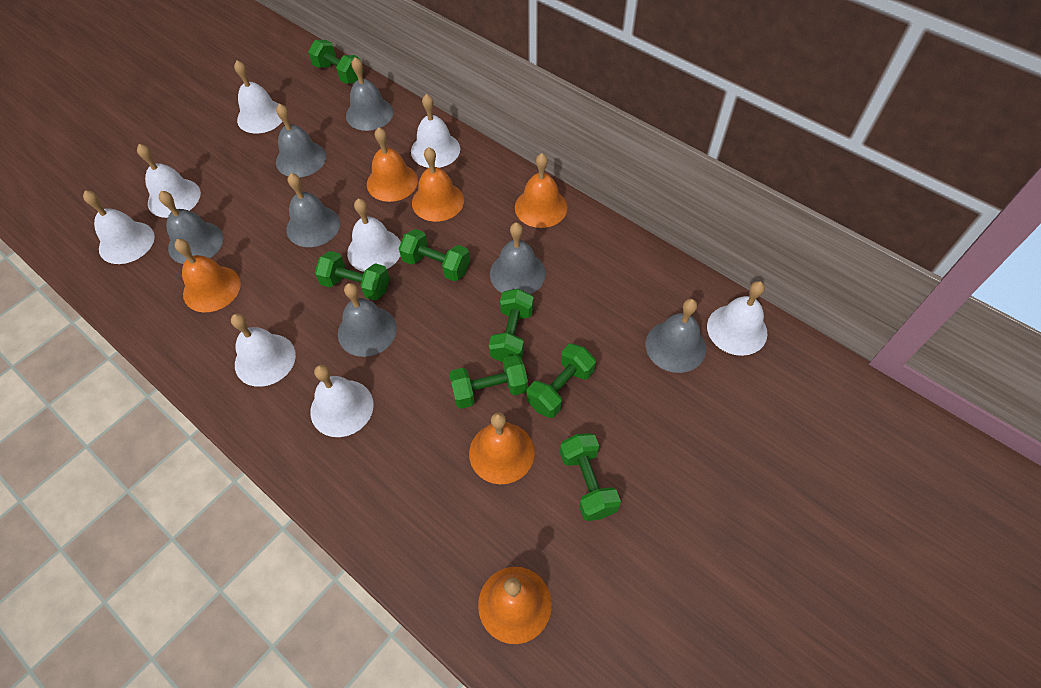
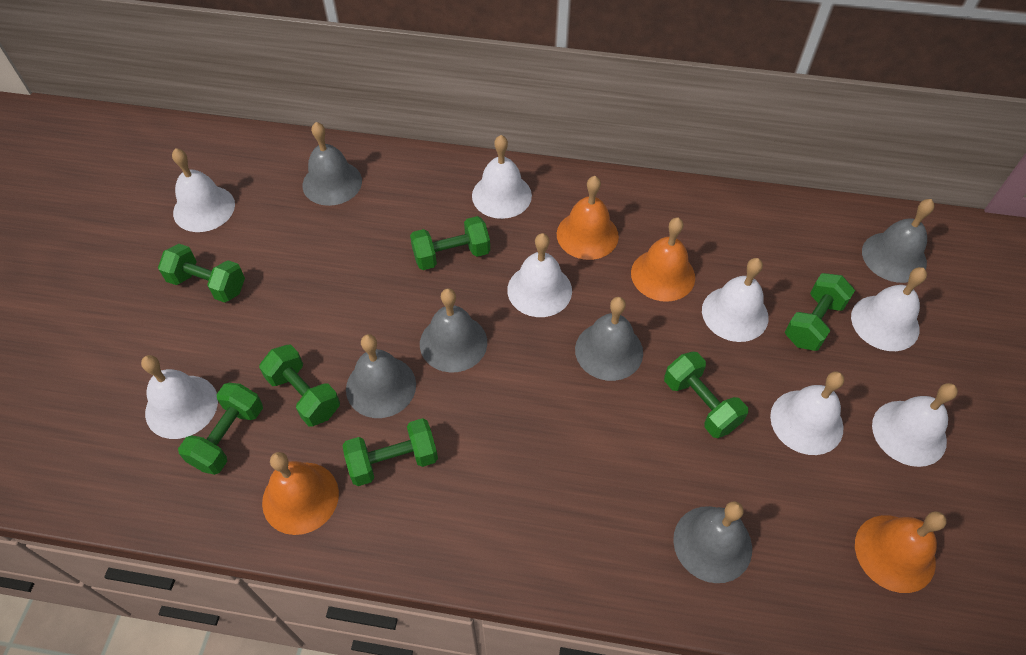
grey bell: [159,191,223,264] [276,104,326,177] [286,173,340,247] [338,283,397,357] [346,57,393,131] [490,223,546,294] [646,299,706,373] = 7 -> [303,122,362,206] [346,334,416,418] [420,288,487,373] [575,297,643,381] [673,501,752,583] [862,199,935,283] = 6
orange bell: [174,239,241,312] [367,127,418,202] [412,147,464,222] [469,413,535,484] [478,567,552,644] [515,153,568,228] = 6 -> [262,452,339,535] [557,176,619,260] [631,218,695,302] [855,511,947,593] = 4

